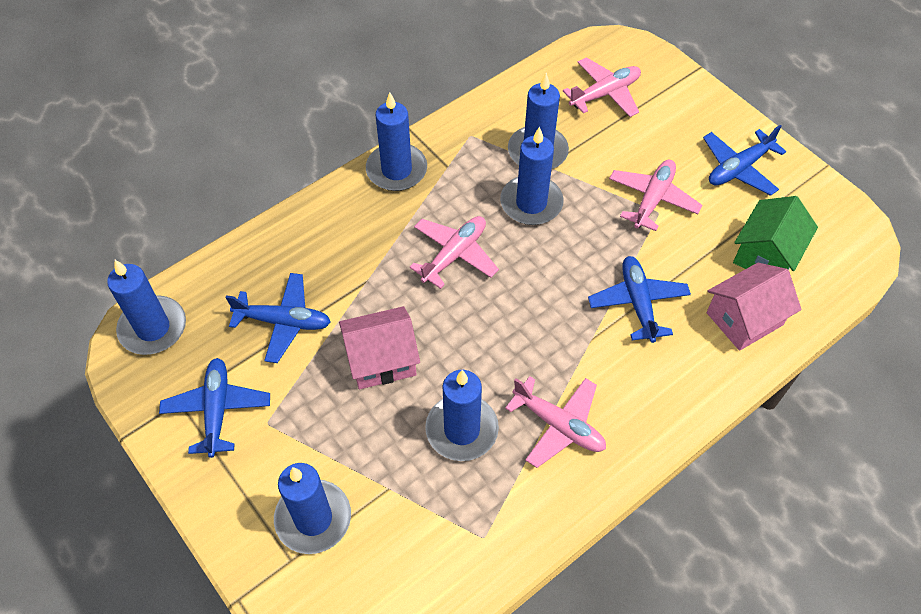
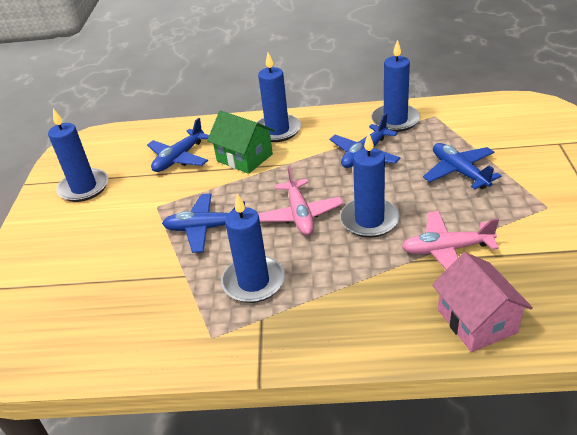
blue candle: [107,260,186,355] [274,463,351,554] [366,92,427,191] [425,370,499,461] [500,126,564,225] [508,73,569,169] = 6 -> [48,109,108,202] [221,194,285,303] [257,52,301,142] [340,133,400,238] [371,40,420,132] = 5
pink house: [339,306,420,389] [707,263,802,351] = 2 -> [432,252,533,352] = 1
pink plane: [410,216,499,289] [505,376,606,468] [563,57,641,117] [609,160,703,231] = 4 -> [258,166,343,235] [402,211,499,270] = 2

